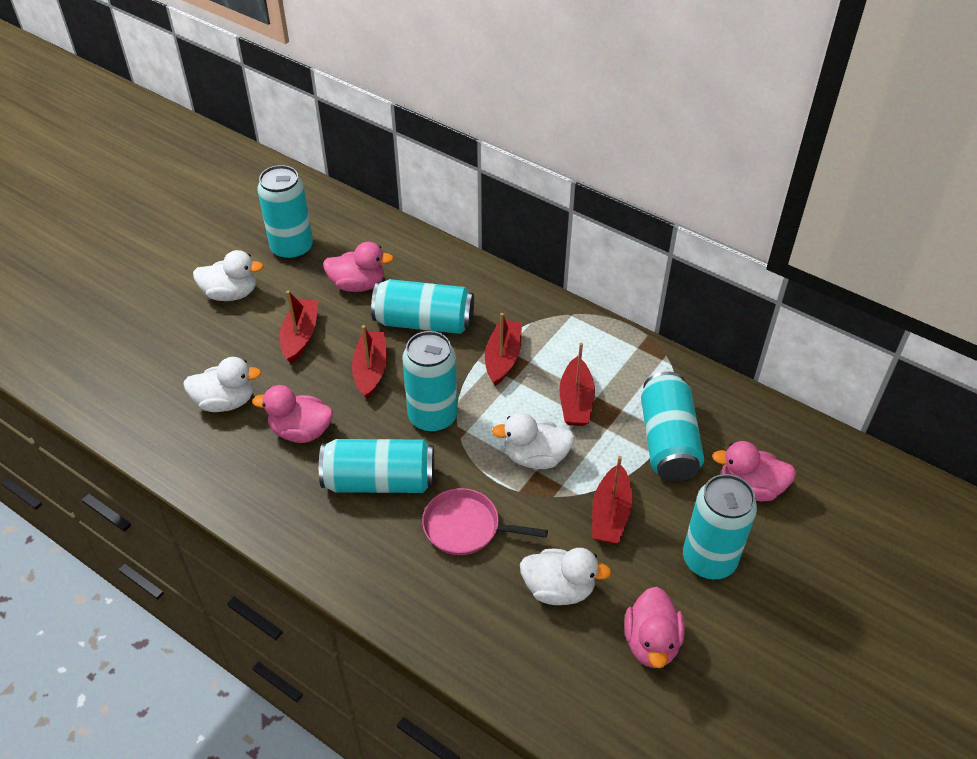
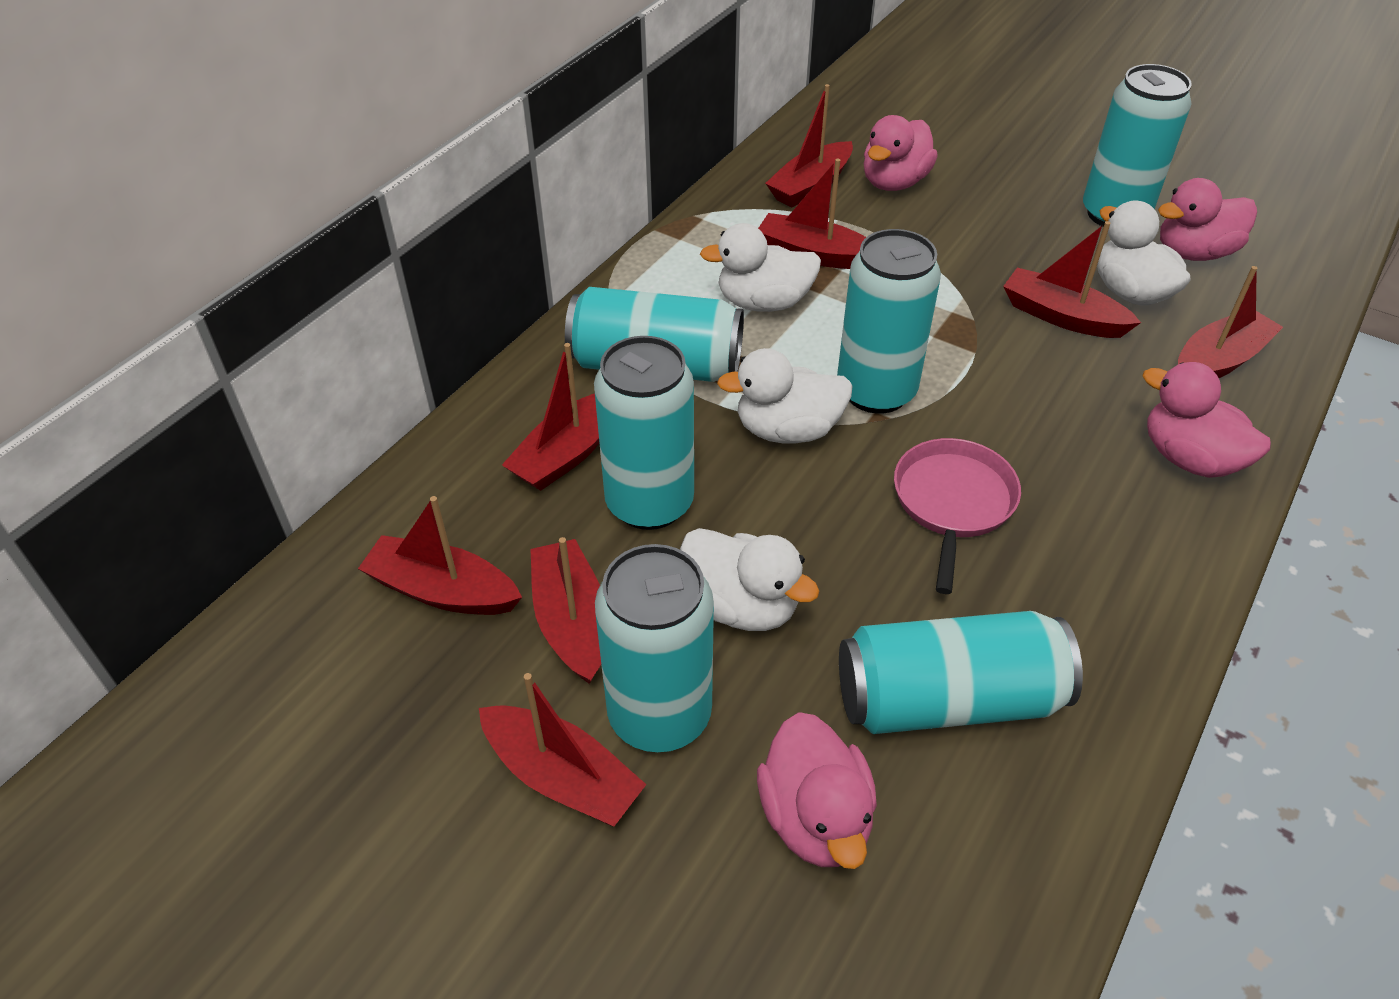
red boat: [280,291,318,363] [352,325,387,399] [485,313,522,386] [559,343,595,426] [592,456,633,544] = 5 -> [358,496,522,615] [479,673,647,826] [502,343,599,491] [530,537,601,684] [758,159,866,269] [765,84,853,207] [1003,221,1141,338] [1178,266,1283,378] = 8

